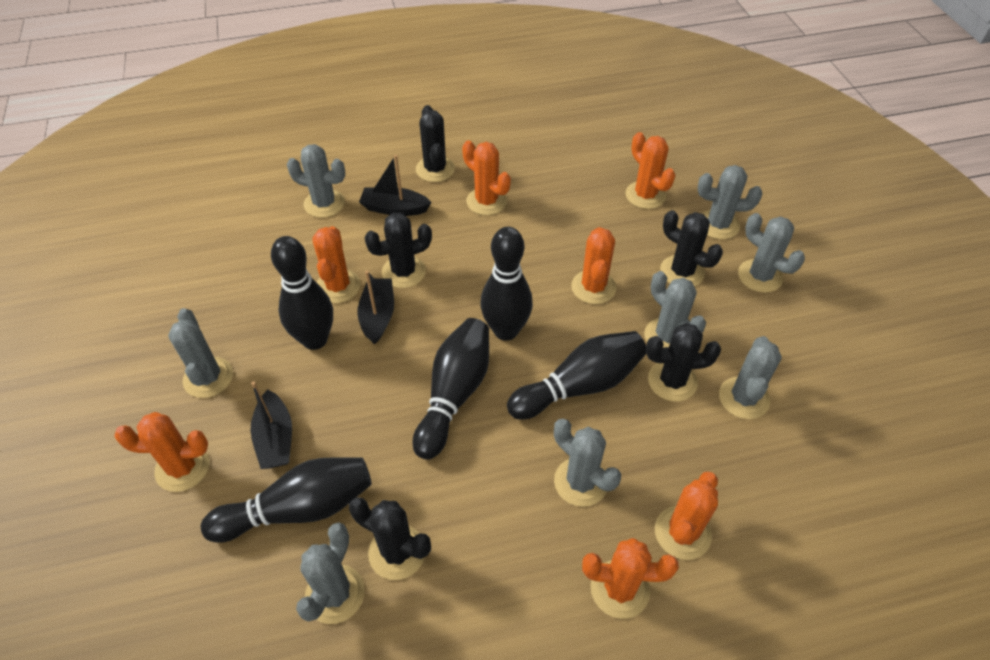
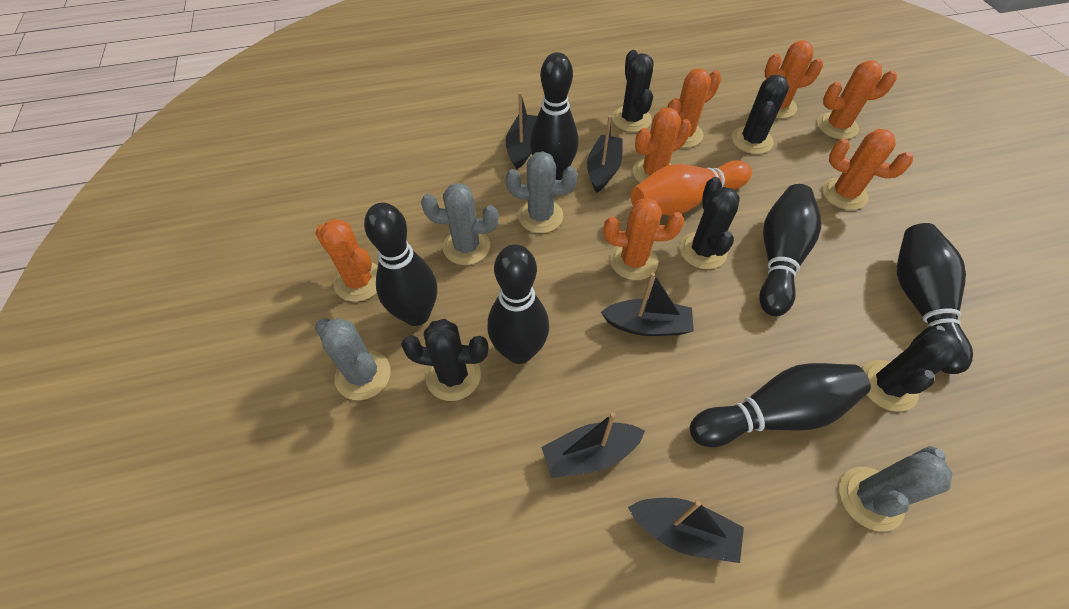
black boat: [250,381,292,469] [358,271,394,345] [359,155,432,216] = 3 -> [506,92,537,169] [541,412,645,478] [587,115,623,193] [601,272,694,336] [628,498,744,563] = 5
black bowling pin: [201,457,372,543] [271,236,333,350] [412,318,489,460] [480,227,533,341] [507,331,646,420] = 5 -> [364,203,437,326] [488,244,549,364] [530,52,578,180] [690,363,871,447] [759,184,821,316] [897,223,973,374] = 6
grey cactus: [168,308,233,398] [287,144,345,218] [296,523,365,624] [554,419,621,507] [644,271,706,347] [698,165,762,239] [719,336,782,419] [738,213,805,293] = 8 -> [315,318,391,400] [421,183,498,265] [506,151,578,233] [839,446,952,531] = 4
orange bowling pin: none = 0 -> [631,160,752,216] = 1

